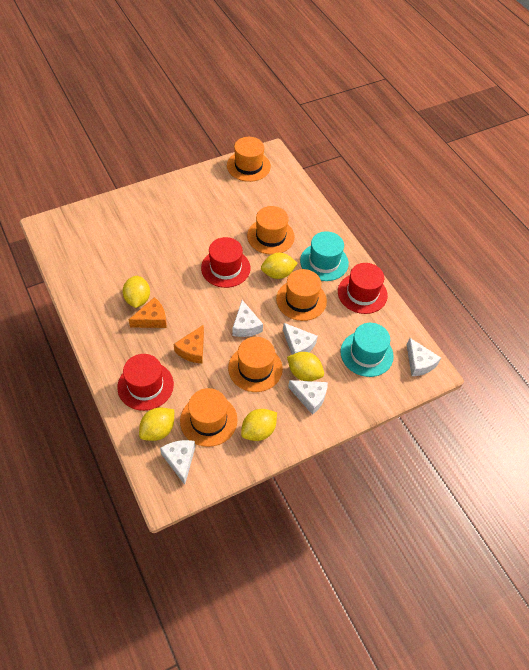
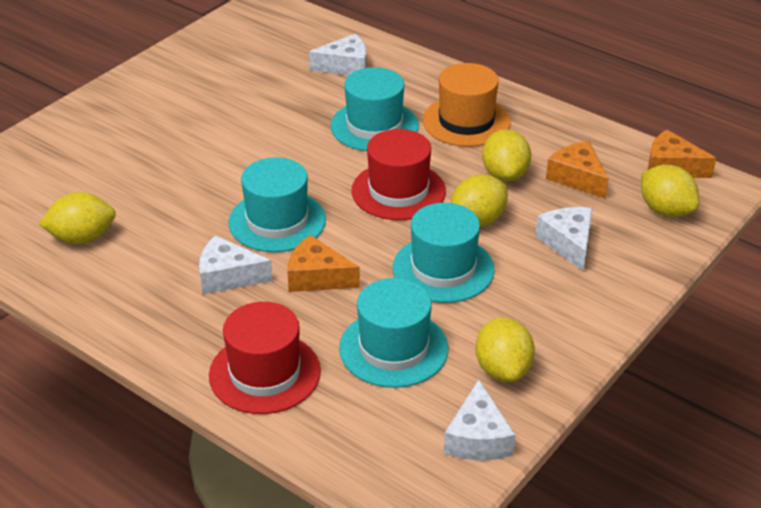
orange cheese: [128,297,167,328] [174,325,204,363] = 2 -> [287,235,360,292] [546,141,608,199] [648,129,716,178] = 3
orange hat: [180,388,238,447] [227,137,271,182] [228,337,283,392] [247,206,295,255] [276,269,327,321] = 5 -> [423,63,511,147] = 1
red hat: [117,354,174,411] [201,237,250,288] [338,263,388,314] = 3 -> [209,302,321,414] [351,129,446,220] = 2
turquoise hat: [300,231,349,281] [340,323,394,377] = 2 -> [229,157,326,252] [330,67,419,151] [339,278,448,388] [393,203,495,303] = 4
white cheese: [160,440,195,485] [232,300,263,337] [283,323,318,355] [288,380,328,415] [407,338,441,376] = 5 -> [199,235,273,294] [309,34,367,75] [444,380,515,460] [535,207,593,272] = 4

